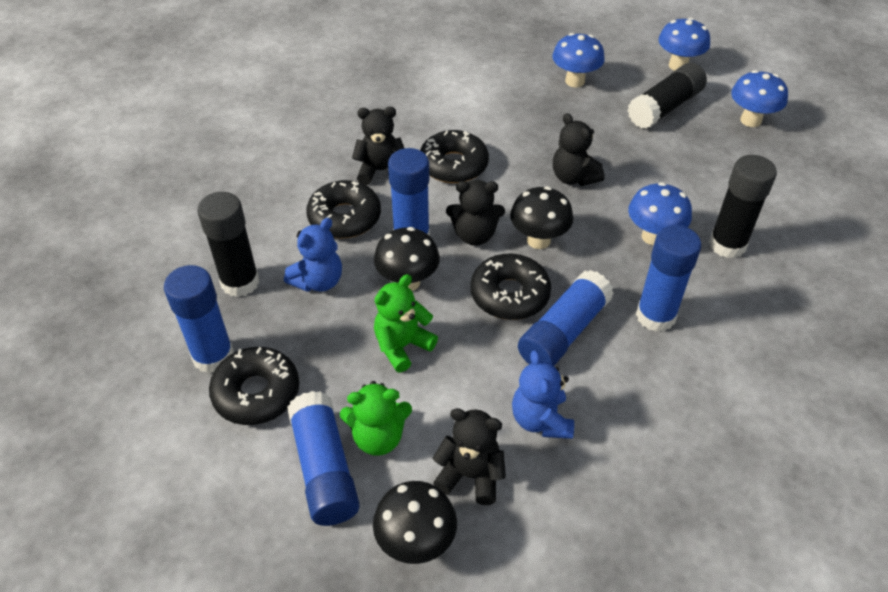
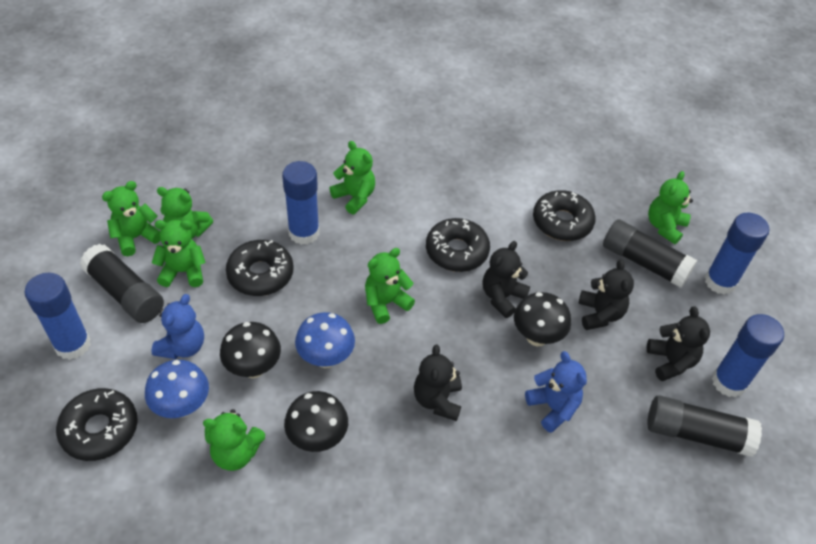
blue glue stick: [164,265,234,373] [287,391,360,526] [388,148,430,236] [518,270,614,366] [636,225,701,332] = 5 -> [25,273,91,360] [282,161,319,245] [705,213,769,295] [712,314,784,398] = 4
blue mushroom: [552,33,605,87] [628,182,692,245] [658,18,710,71] [731,70,788,127] = 4 -> [145,360,209,418] [295,312,355,368] = 2
green teddy bear: [340,381,412,456] [374,274,438,372] = 2 -> [102,181,161,256] [152,220,206,287] [157,187,213,239] [203,409,265,471] [329,141,375,215] [365,248,415,324] [648,171,693,244] = 7

